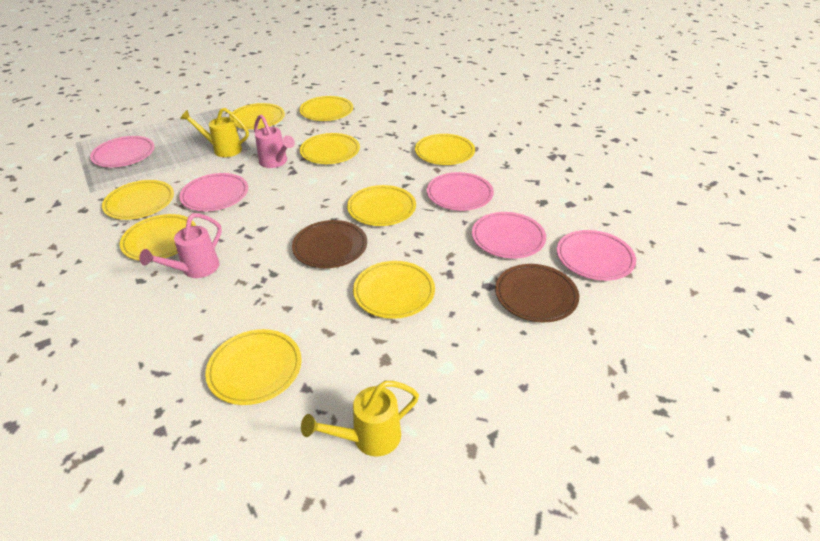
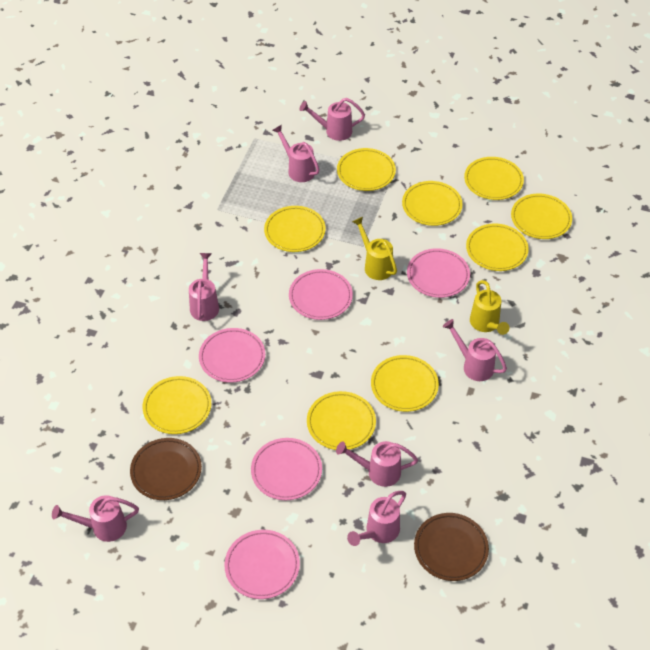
pink watering can: [139,213,222,278] [254,114,295,168] = 2 -> [52,495,139,542] [189,253,219,321] [272,125,320,182] [299,98,365,141] [336,441,418,487] [347,491,406,546] [443,319,507,381] = 7

